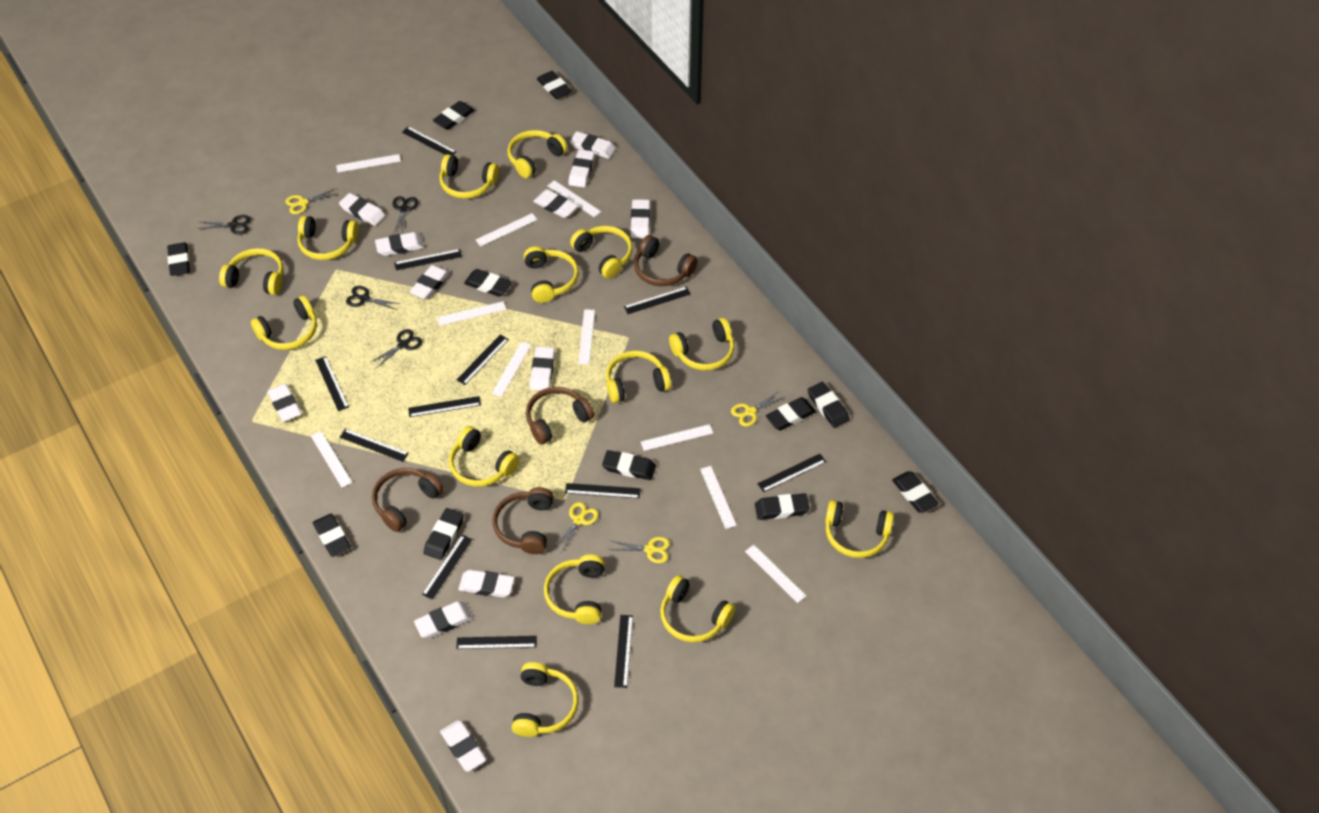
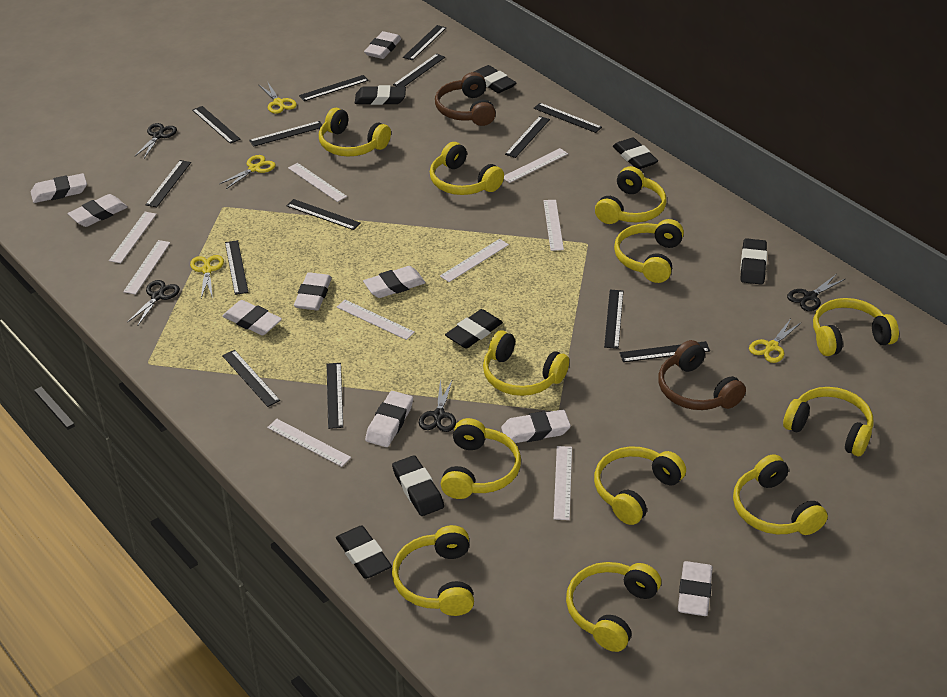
black eraser: [167,242,190,276] [313,514,351,557] [424,508,464,560] [432,101,475,130] [464,269,512,297] [537,71,572,99] [602,450,656,480] [755,493,810,520] [766,397,816,430] [808,382,850,428] [892,471,939,513] = 11 -> [336,525,392,579] [355,85,406,105] [392,455,444,516] [445,309,503,349] [474,65,516,93] [613,137,658,169] [740,238,767,285] = 7
black ruler: [315,356,349,411] [340,429,409,462] [394,249,462,270] [402,126,456,155] [408,396,481,417] [422,535,472,600] [456,636,537,649] [457,334,509,385] [565,483,640,499] [614,615,633,688] [624,286,691,314] [758,454,826,492] = 12 -> [145,160,191,207] [192,106,241,144] [222,350,280,407] [225,240,248,295] [249,121,322,147] [287,199,361,230] [299,75,369,101] [326,363,343,429] [393,53,445,86] [403,25,446,60] [505,116,550,158] [534,103,602,133] [604,290,623,349] [619,341,710,362] = 14
brown headphones: [372,468,443,532] [493,487,554,554] [526,387,594,445] [634,235,698,286] = 4 -> [435,72,496,126] [658,340,746,410] = 2
white eraser: [267,384,302,422] [339,193,385,226] [375,232,424,256] [410,265,450,299] [414,601,473,638] [440,720,486,772] [458,570,514,598] [530,346,555,391] [533,189,578,218] [568,149,595,188] [570,131,616,159] [631,199,650,238] = 12 -> [31,173,87,203] [67,194,128,227] [222,300,282,335] [294,272,332,310] [363,266,426,298] [364,31,401,59] [365,391,413,447] [501,410,571,443] [678,561,713,616] = 9
white ruler: [311,431,352,488] [336,154,401,172] [437,301,506,326] [476,213,538,247] [492,341,531,397] [547,180,601,217] [578,309,595,364] [641,424,713,451] [700,466,737,529] [745,545,806,603] = 10 -> [109,212,156,263] [123,240,170,295] [267,419,351,467] [288,163,347,202] [337,300,415,340] [440,239,509,282] [504,148,568,183] [543,200,564,251] [554,446,572,520] = 9
yellow headphones: [219,248,283,295] [251,296,317,350] [297,216,359,260] [440,154,499,199] [449,426,519,487] [507,130,568,178] [512,662,578,737] [524,246,579,303] [544,554,605,624] [570,226,632,279] [606,351,671,403] [660,575,735,642] [669,318,734,371] [825,500,894,558] = 14 -> [319,108,391,156] [392,525,474,616] [430,142,504,195] [441,418,521,499] [483,330,569,396] [566,562,661,652] [594,446,686,525] [595,166,666,224] [614,219,684,283] [733,454,828,535] [783,387,874,456] [813,298,899,356] = 12

